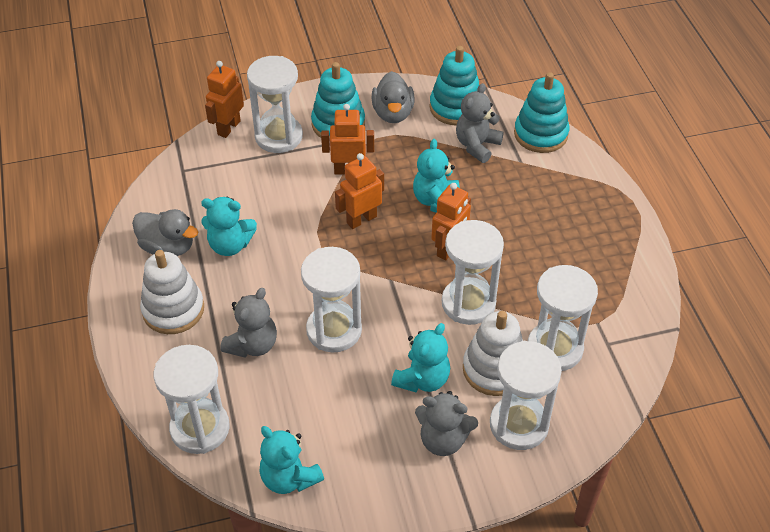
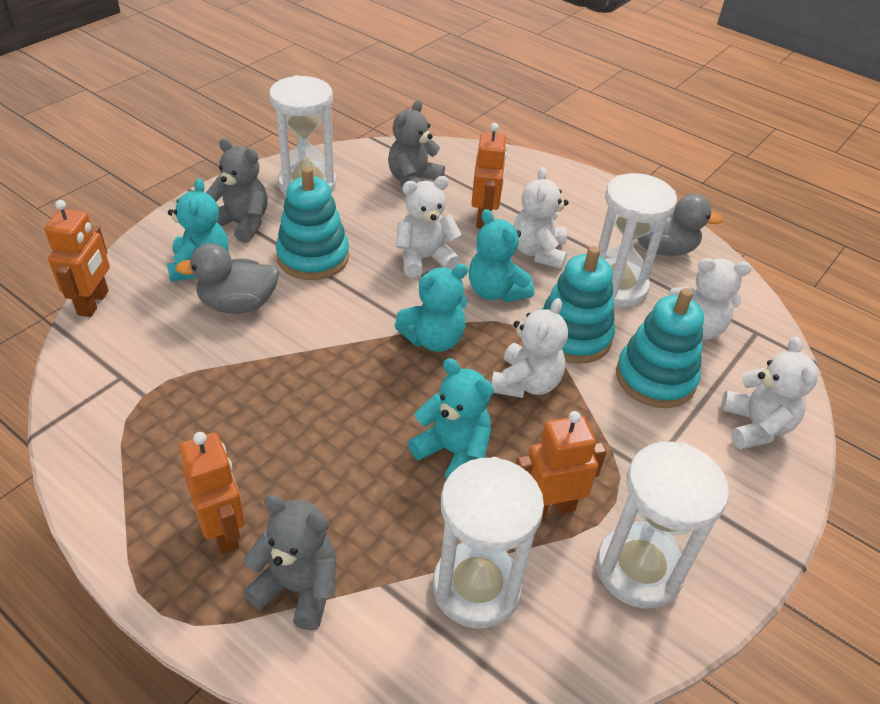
white hourglass: [154,345,230,454] [247,56,303,153] [301,247,362,353] [442,220,504,325] [490,341,562,450] [528,265,598,371] = 6 -> [269,75,336,196] [433,457,544,628] [596,442,729,609] [598,173,677,307] = 4
white stacking toy: [140,250,204,334] [463,311,523,396] = 2 -> none = 0
white teddy bear: none = 0 -> [396,176,462,278] [492,298,568,398] [514,167,569,269] [669,258,752,340] [721,337,818,449] = 5

